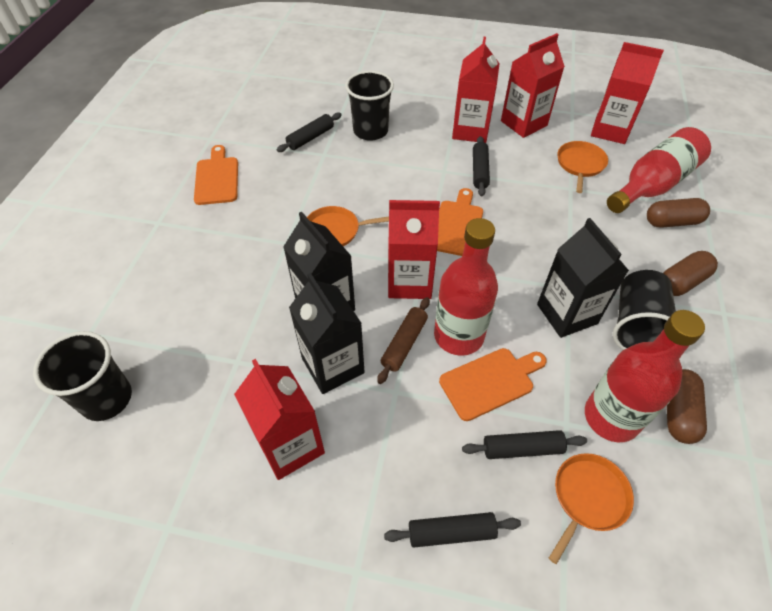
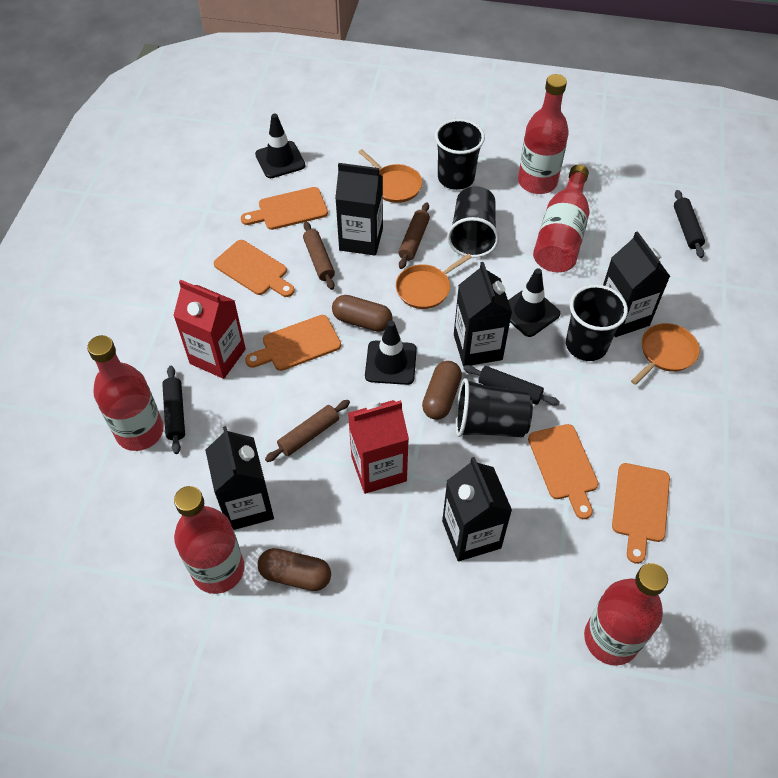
black carton: [283,212,355,311] [289,273,365,394] [537,218,629,338] = 3 -> [205,426,274,530] [335,163,383,256] [442,457,512,561] [454,262,512,366] [603,231,671,337] = 5
black cup: [33,331,132,421] [345,71,394,141] [613,270,676,350] = 3 -> [435,119,485,190] [447,186,499,258] [456,378,533,437] [566,285,628,361] = 4
black rolling pin: [277,113,342,152] [384,512,521,548] [462,430,587,459] [473,136,490,197] = 4 -> [162,366,185,454] [463,365,560,406] [674,190,705,258] = 3
black traffic cone: none = 0 -> [255,114,305,178] [365,320,417,385] [508,268,561,337] = 3
brown rolling pin: [377,297,430,384] = 1 -> [265,400,350,462] [303,222,335,290] [398,202,430,269] = 3
orange cutting board: [194,145,238,205] [437,188,483,256] [439,348,546,421] = 3 -> [214,240,295,297] [241,187,328,230] [245,315,341,371] [528,424,599,519] [612,463,670,564] = 5
red bottle: [434,218,498,356] [585,310,705,442] [607,127,711,213] = 3 -> [87,335,164,451] [174,486,245,594] [518,74,569,194] [533,165,589,272] [584,563,668,666] = 5
red carton: [234,359,325,480] [388,200,440,299] [452,37,500,143] [501,33,565,138] [591,42,664,144] = 5 -> [173,280,246,379] [348,400,409,494] = 2

